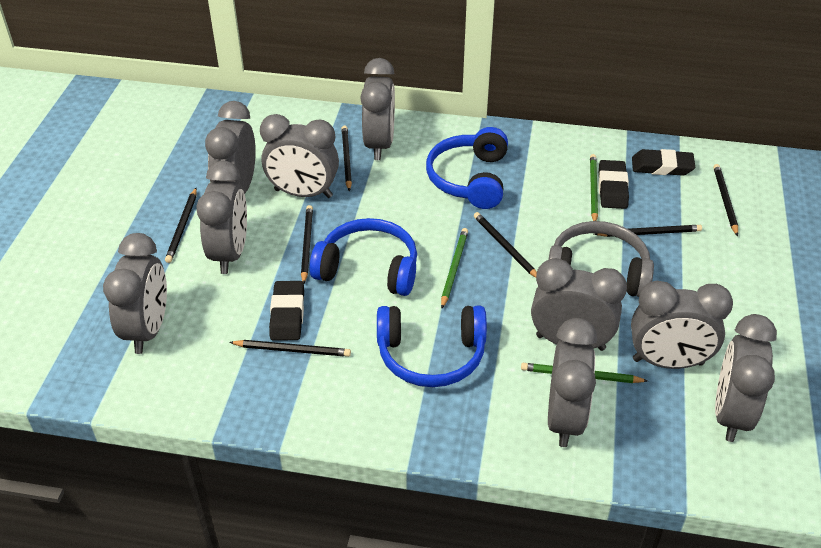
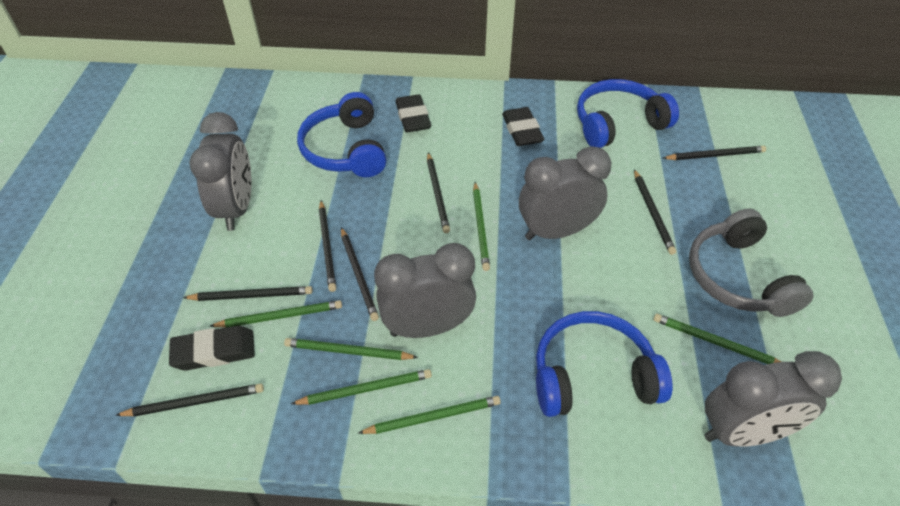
green pencil: [441,228,468,308] [521,363,648,383] [590,154,598,221] = 3 -> [210,300,342,327] [284,338,418,360] [291,369,432,405] [358,396,501,434] [473,182,490,271] [653,314,781,364] = 6
grey clock: [103,233,167,354] [196,161,247,274] [205,101,256,194] [260,114,339,198] [360,58,395,160] [531,258,627,351] [548,318,598,447] [631,281,733,369] [715,314,777,442] = 9 -> [189,112,252,231] [374,243,476,338] [519,146,611,240] [704,351,842,447] = 4

